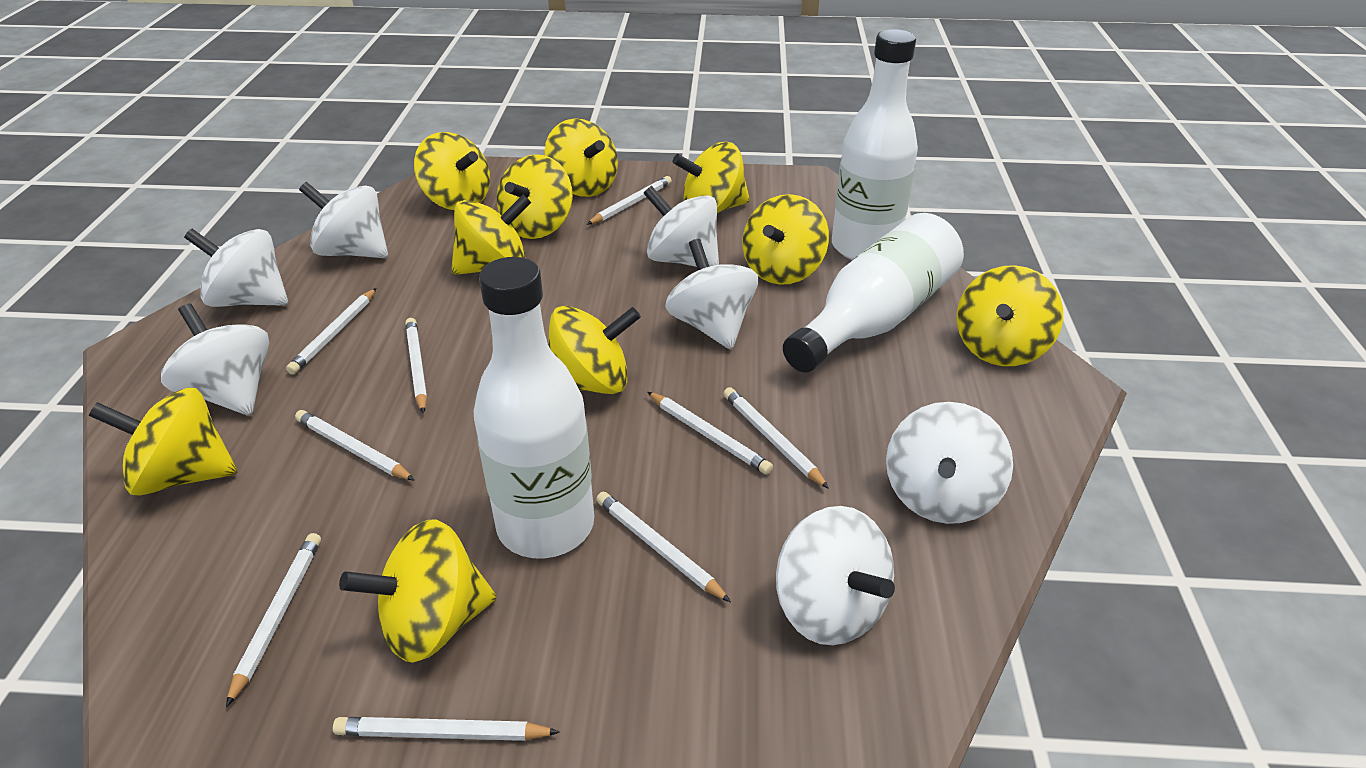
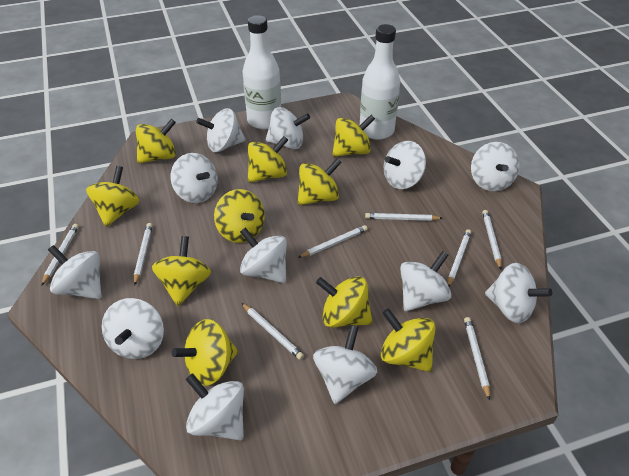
white bottle: [474,257,594,558] [783,213,964,373] [832,29,918,260] = 3 -> [243,15,281,129] [360,24,400,140] = 2
white pencil: [226,533,321,707] [286,288,376,374] [295,410,415,481] [333,717,560,741] [405,318,427,414] [587,176,672,225] [596,492,731,602] [647,392,773,475] [723,387,829,489] = 9 -> [41,224,79,286] [134,223,153,286] [242,303,304,360] [298,225,368,258] [365,213,442,221] [448,229,471,286] [464,317,490,401] [482,210,502,269] = 8
white spinning top: [161,304,269,415] [184,229,288,307] [299,182,388,258] [643,186,719,267] [665,239,758,350] [776,506,895,645] [886,402,1013,524] = 7 -> [48,245,102,299] [102,298,164,359] [171,153,218,203] [185,373,244,440] [196,108,245,152] [240,227,287,283] [266,107,310,149] [313,325,377,404] [384,141,426,189] [400,251,452,311] [471,142,520,191] [485,263,552,323] = 12

